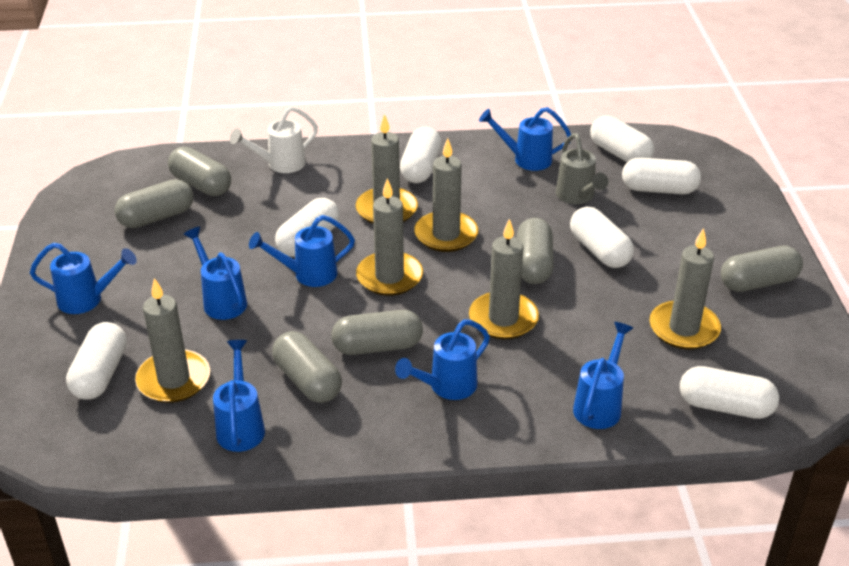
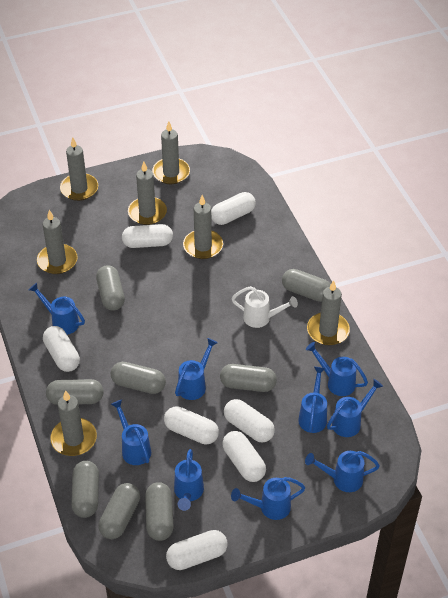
blue watering can: [30,243,137,314] [183,227,247,320] [213,340,265,452] [249,215,355,287] [395,319,490,400] [479,107,571,171] [573,322,633,429] = 7 -> [29,283,85,335] [111,399,151,465] [174,449,204,511] [175,338,218,400] [231,477,305,520] [298,367,327,433] [305,451,380,492] [306,342,368,396] [327,379,383,437] = 9
grey candle: [135,278,210,403] [356,114,418,224] [356,178,423,296] [414,138,478,252] [469,219,539,339] [650,228,721,349] = 6 -> [37,210,78,274] [50,390,97,456] [60,137,98,201] [128,162,167,225] [152,121,190,184] [183,195,223,259] [307,280,350,345] = 7
grey capsule: [115,179,194,228] [168,147,231,196] [272,331,342,403] [331,310,423,355] [517,218,554,284] [721,245,803,292] = 6 -> [46,379,104,405] [71,461,99,518] [96,265,125,311] [98,483,140,539] [111,362,166,394] [145,482,173,541] [220,364,277,392] [282,269,331,302] = 8
grey watering can: [556,133,608,204] = 1 -> none = 0

